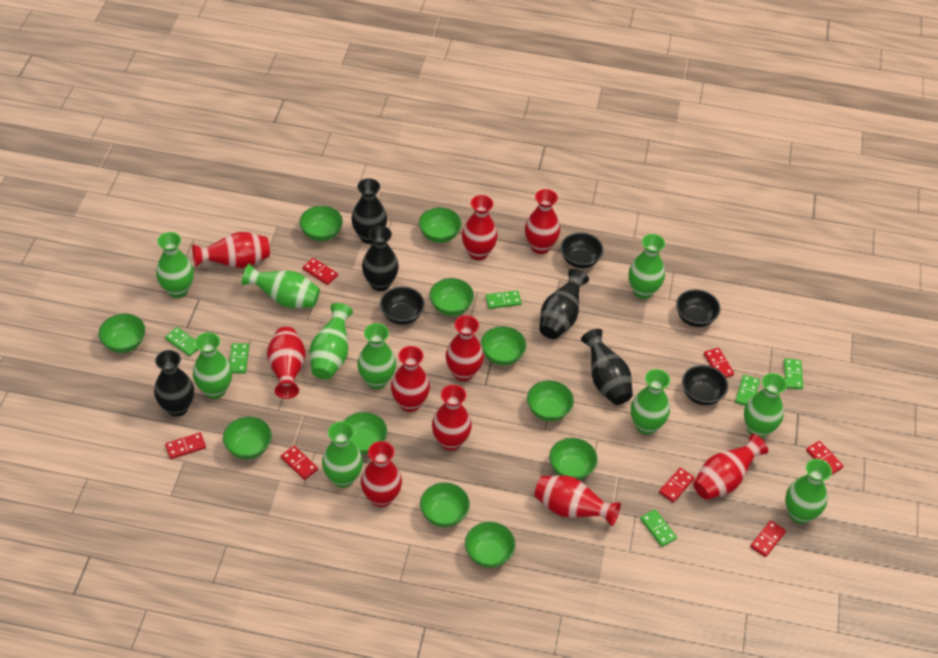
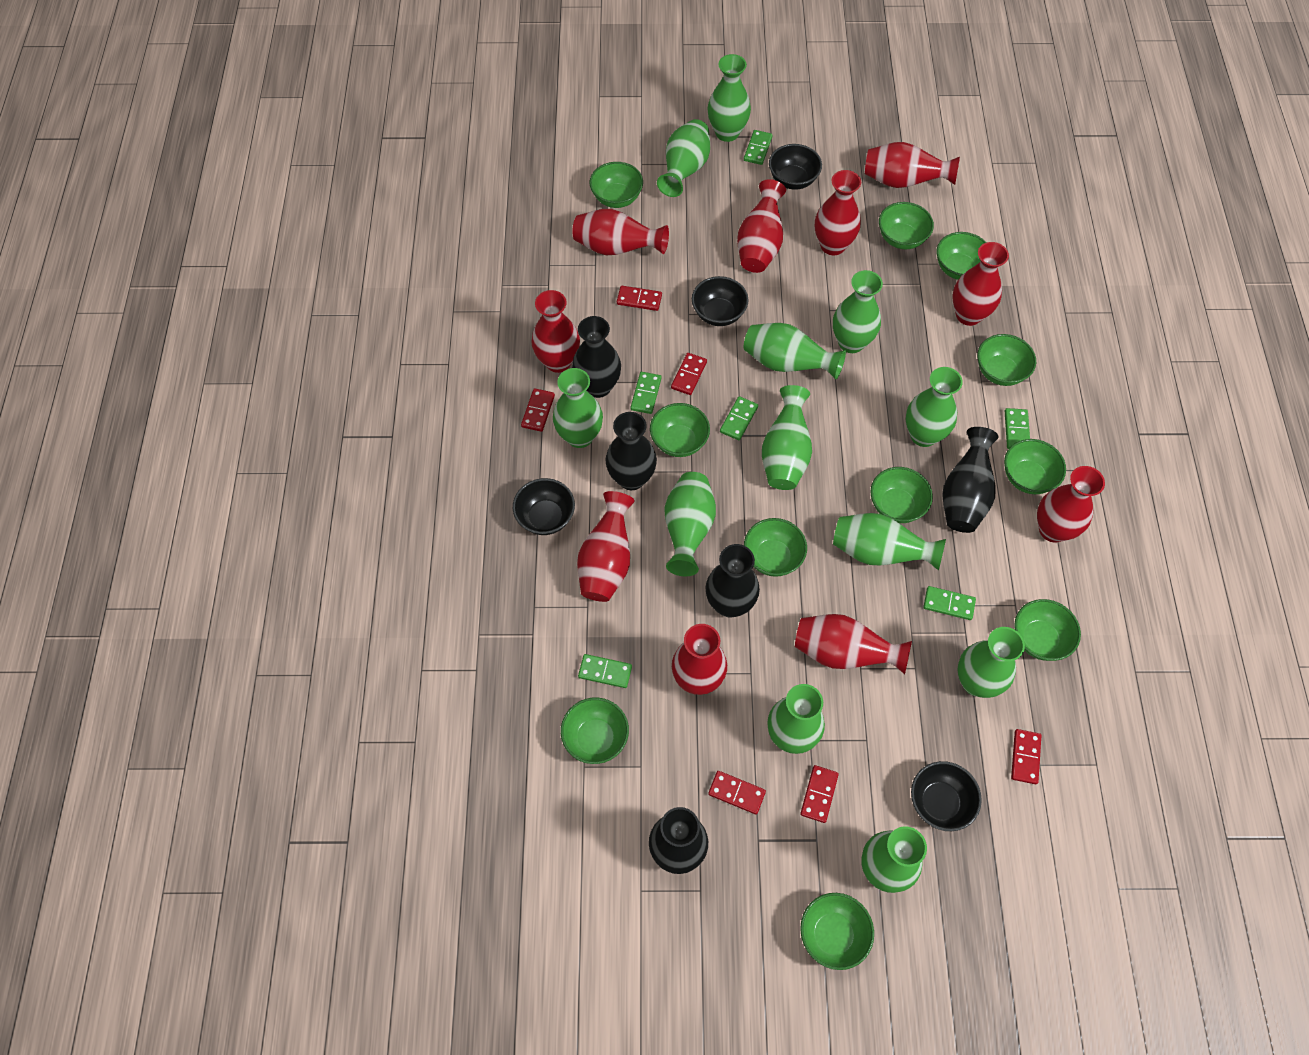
green vase: [156,232,194,298] [193,332,232,399] [241,264,320,308] [310,303,353,380] [322,422,363,488] [357,323,396,389] [629,234,665,299] [631,369,670,435] [744,373,787,438] [785,459,832,524] = 10 -> [553,368,603,448] [657,119,710,197] [665,472,716,576] [707,54,751,142] [744,323,846,379] [762,385,812,490] [767,684,825,754] [833,270,883,353] [833,513,946,571] [861,826,927,893] [906,367,963,447] [957,627,1025,698] = 12
red domino: [165,433,206,459] [281,446,318,480] [303,258,338,285] [659,468,695,502] [704,348,734,378] [750,521,786,557] [806,441,844,475] = 7 -> [521,388,555,432] [617,286,662,311] [671,353,707,395] [708,771,766,815] [800,765,839,823] [1011,729,1041,784] = 6

